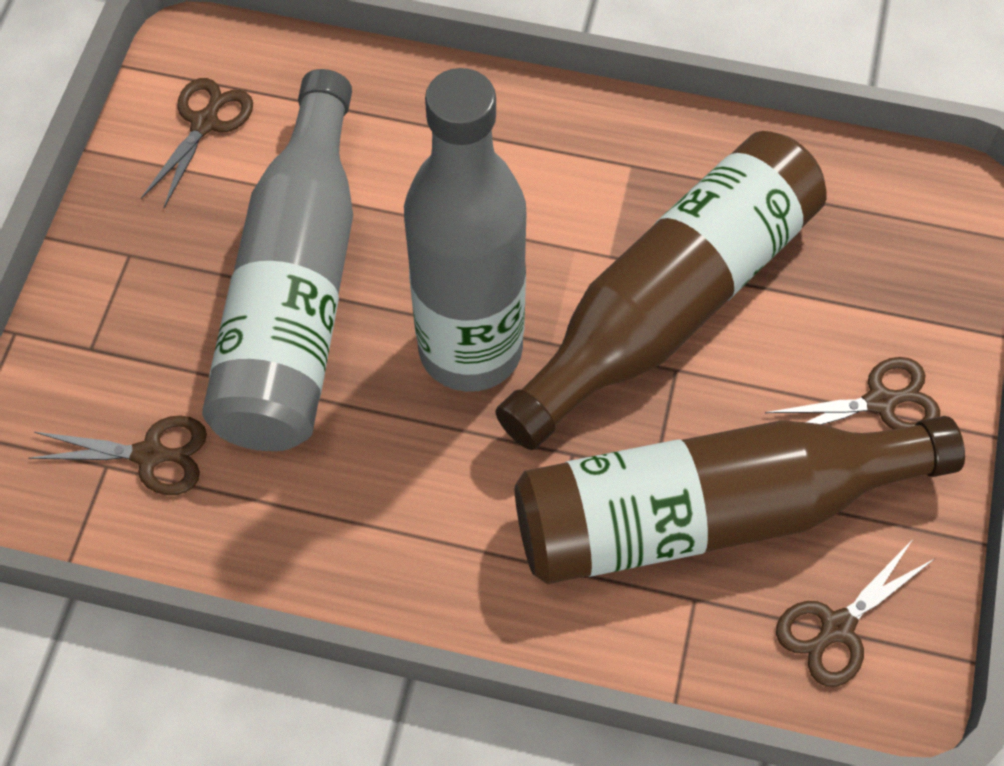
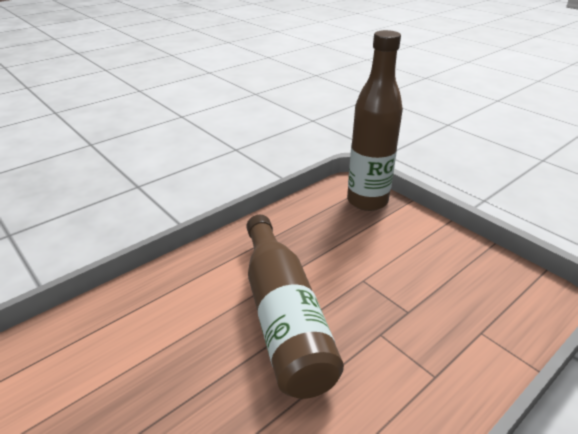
brown scissors: [29,415,207,495] [141,78,253,208] [765,357,940,429] [776,539,934,687] = 4 -> none = 0
grey bottle: [202,69,353,451] [404,68,526,392] = 2 -> none = 0

